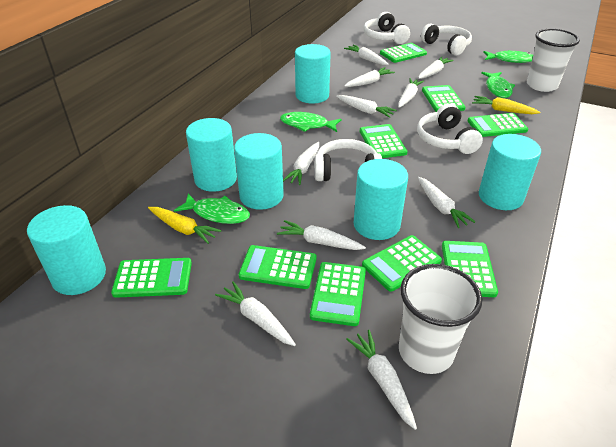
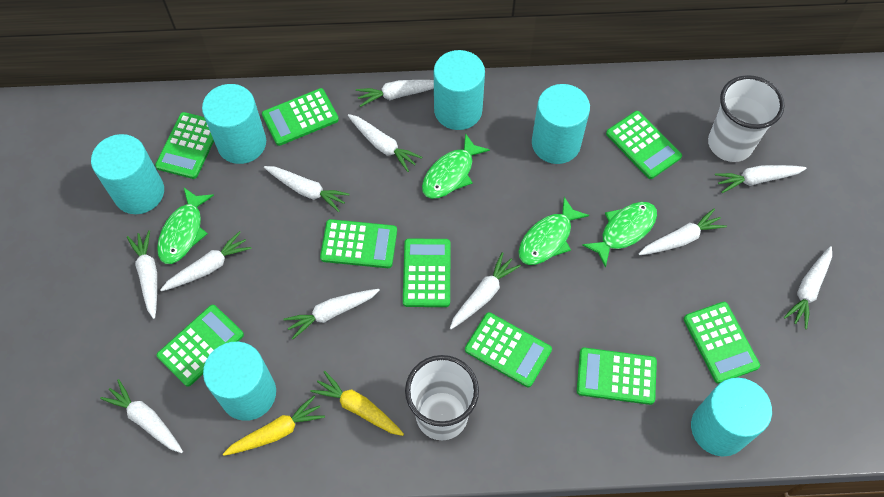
white carrot: [215,281,296,346] [277,220,366,250] [283,142,319,185] [336,95,397,118] [344,44,389,65] [344,67,395,87] [346,330,417,430] [398,78,424,108] [418,56,454,79] [418,177,476,228] = 10 -> [100,379,183,453] [127,230,157,319] [160,231,252,291] [264,166,350,212] [283,289,380,339] [348,114,422,172] [356,80,434,107] [450,252,521,329] [639,208,727,255] [715,165,807,193] [784,246,832,329] = 11
white headphones: [315,139,382,181] [363,12,410,44] [417,104,483,154] [421,23,472,56] = 4 -> none = 0

